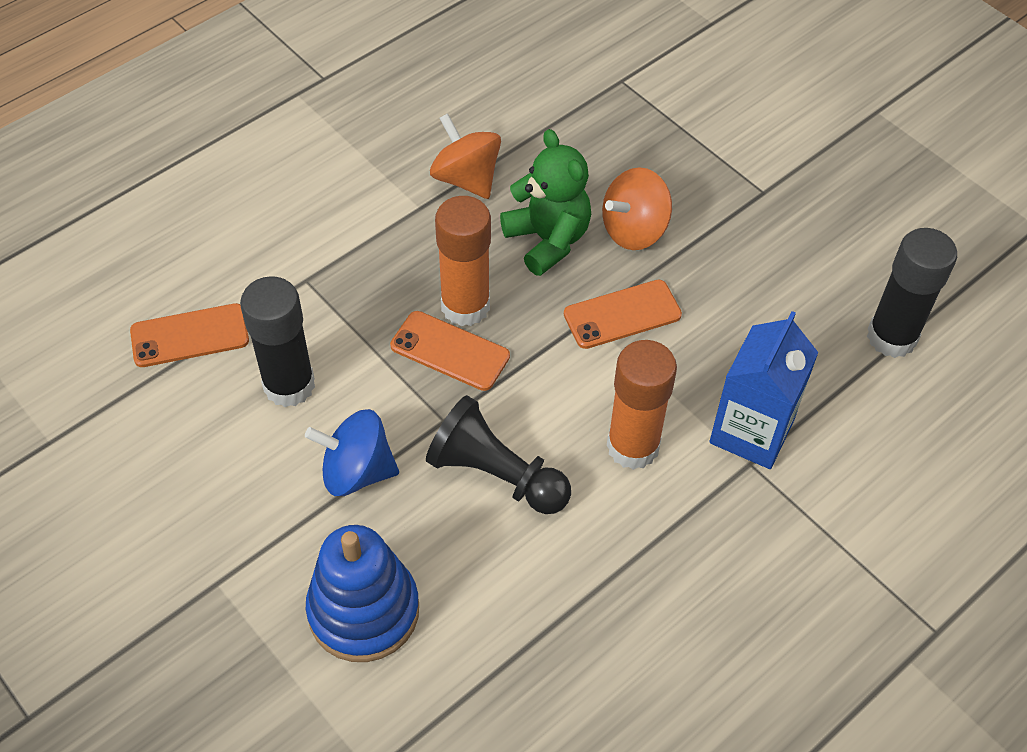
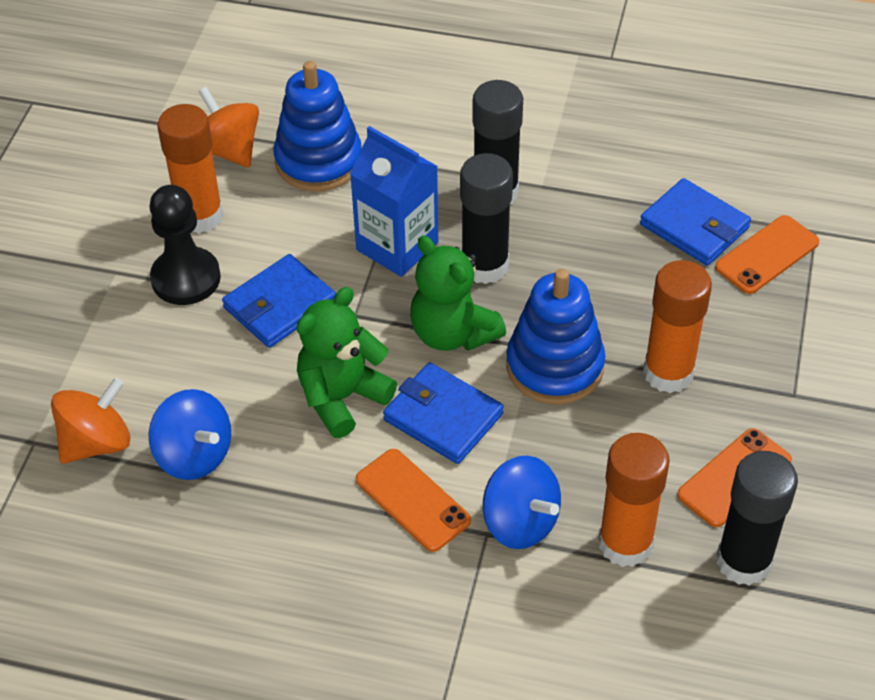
black glue stick: [240,276,315,407] [867,228,957,358] = 2 -> [460,153,513,284] [472,80,523,204] [716,451,798,586] = 3
blue spinning top: [305,409,399,496] = 1 -> [148,389,231,480] [483,456,561,549] = 2
blue stacking toy: [306,525,419,662] = 1 -> [274,61,362,191] [506,269,605,405] = 2
blue wallet: none = 0 -> [222,254,336,348] [383,362,504,464] [640,178,751,266] = 3
green teddy bear: [500,129,591,276] = 1 -> [297,287,397,438] [410,235,506,351] = 2
orange glue stick: [435,196,491,326] [607,340,677,470] = 2 -> [157,104,224,233] [598,433,670,567] [643,260,712,393] = 3

